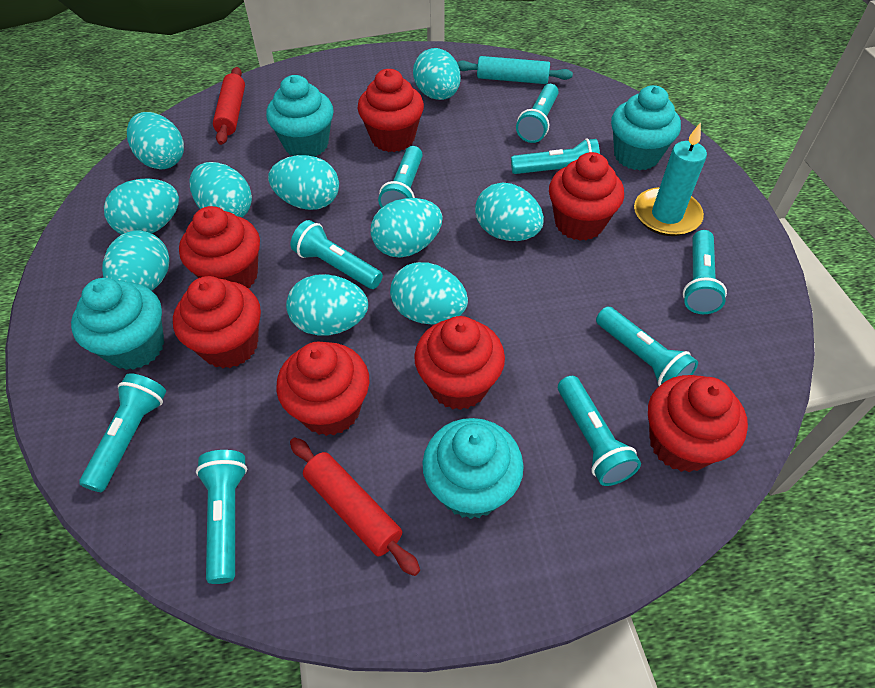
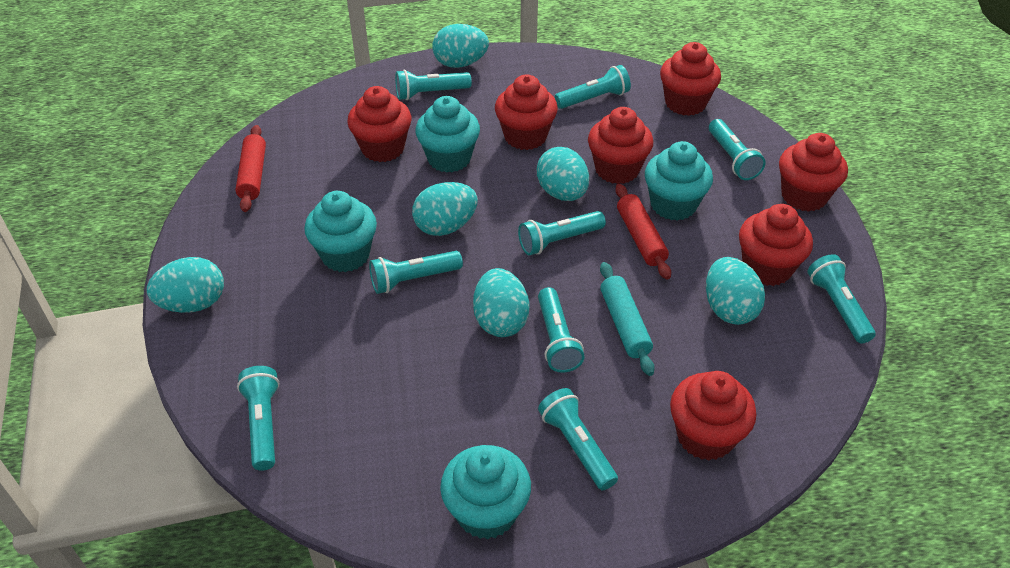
turquoise candle: [634,122,707,236] = 1 -> none = 0
turquoise egg: [102,230,169,291] [104,178,179,235] [127,112,184,169] [190,162,252,217] [268,155,339,210] [286,274,368,336] [371,198,443,258] [390,262,468,324] [413,48,461,100] [475,182,544,241] = 10 -> [147,257,224,313] [412,182,478,236] [432,24,489,68] [473,268,530,337] [537,147,589,201] [706,257,765,325] = 6

